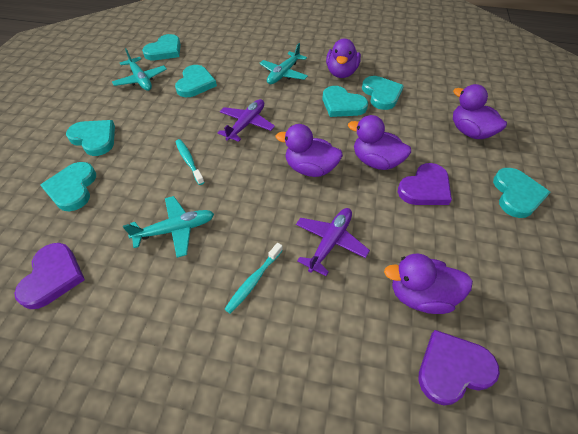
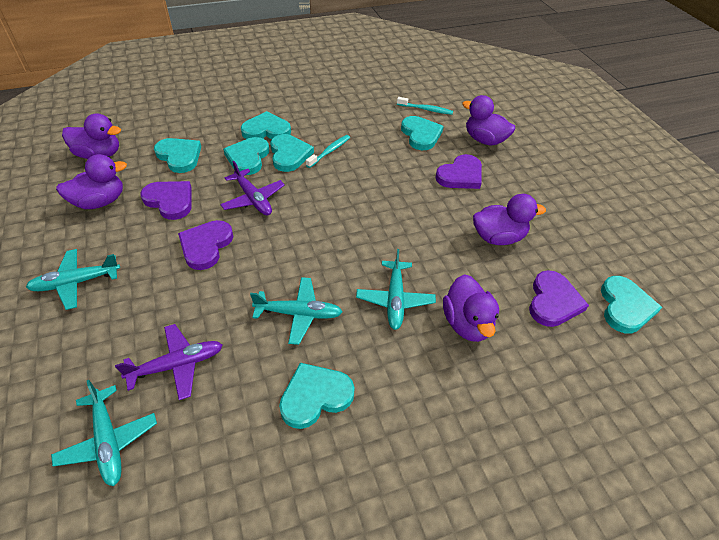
purple heart: [14,243,85,309] [398,163,452,205] [418,330,500,405] = 3 -> [140,181,191,220] [178,220,233,270] [435,154,482,189] [529,270,589,327] = 4
turquoise plane: [112,48,167,91] [123,196,214,258] [259,43,308,84] = 3 -> [26,249,120,310] [51,380,157,486] [250,277,342,345] [356,249,436,330] = 4

